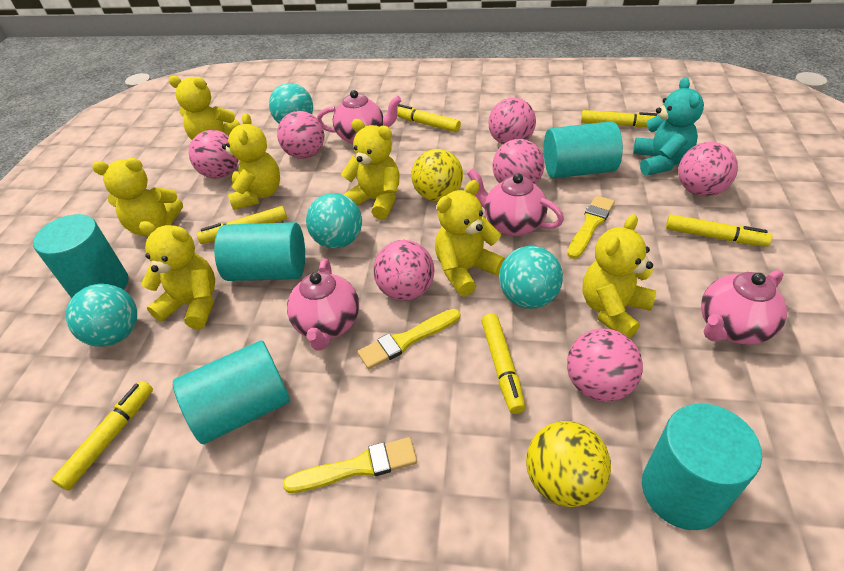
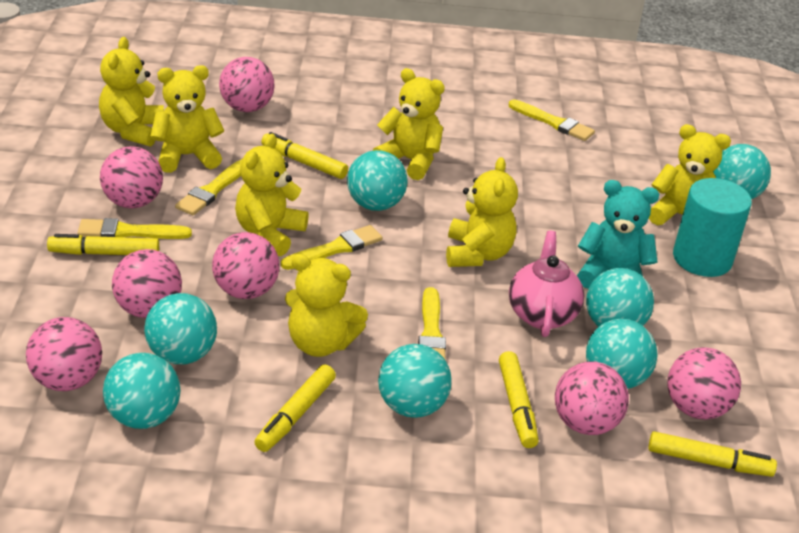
pink teapot: [287,258,359,351] [317,90,402,144] [467,168,564,236] [701,270,787,345] = 4 -> [509,230,584,337] = 1
turquoise ball: [66,284,137,347] [269,83,313,123] [306,193,362,249] [499,246,563,309] = 4 -> [103,353,180,429] [144,293,217,364] [347,150,407,211] [378,344,452,418] [586,268,654,327] [586,319,658,389] [713,144,771,199] = 7
turquoise cylinder: [33,214,128,298] [173,340,290,444] [214,222,305,281] [544,121,623,178] [642,403,762,530] = 5 -> [673,178,752,277] = 1
yellow ball: [411,149,463,201] [526,421,611,507] = 2 -> none = 0
yellow brush: [283,437,417,493] [357,309,460,369] [567,195,615,259] = 3 -> [78,218,192,239] [175,159,242,215] [281,225,383,270] [418,287,446,361] [509,99,595,141] = 5
yellow marker: [52,381,153,491] [197,206,287,244] [397,104,461,132] [481,314,526,414] [581,110,657,127] [666,214,772,247] = 6 -> [47,234,159,255] [254,365,336,452] [261,132,348,179] [499,351,539,448] [648,431,777,477] = 5

